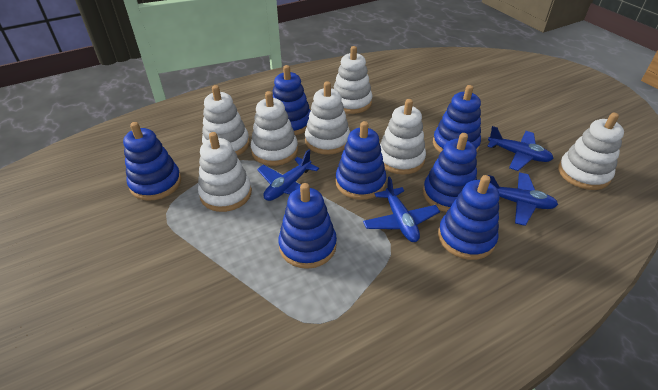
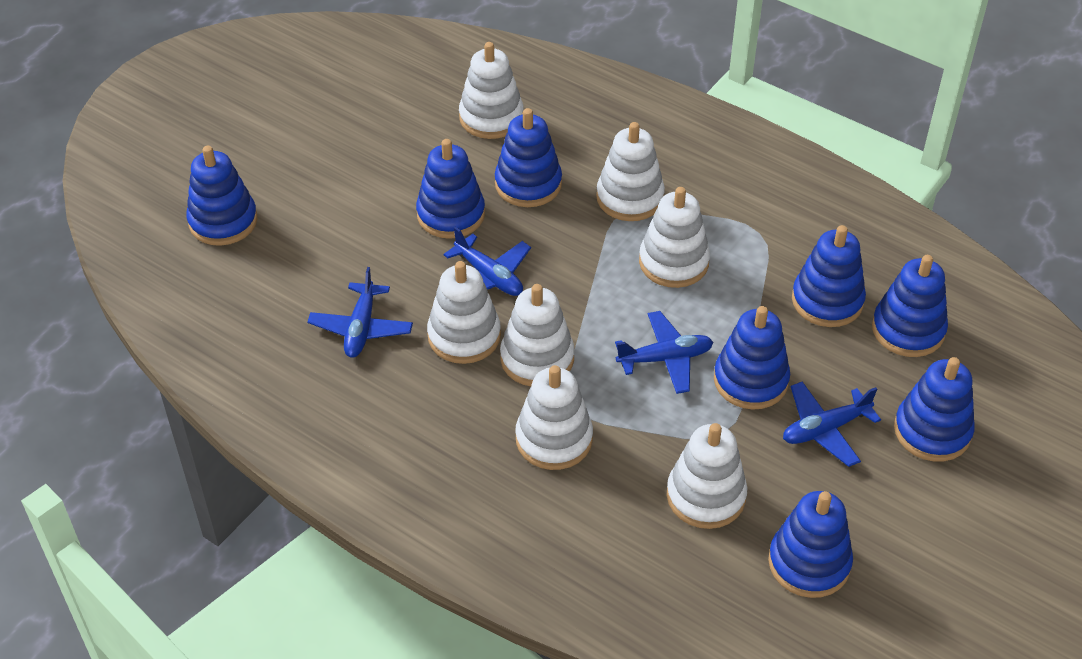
blue stacking toy: [123,122,181,201] [273,65,311,135] [278,183,337,269] [336,121,386,200] [423,133,477,212] [433,85,481,153] [438,175,499,260] = 7 -> [186,146,257,246] [416,139,485,239] [495,108,562,207] [714,306,790,410] [768,491,853,598] [792,225,866,327] [872,255,948,357] [894,357,975,462] = 8

